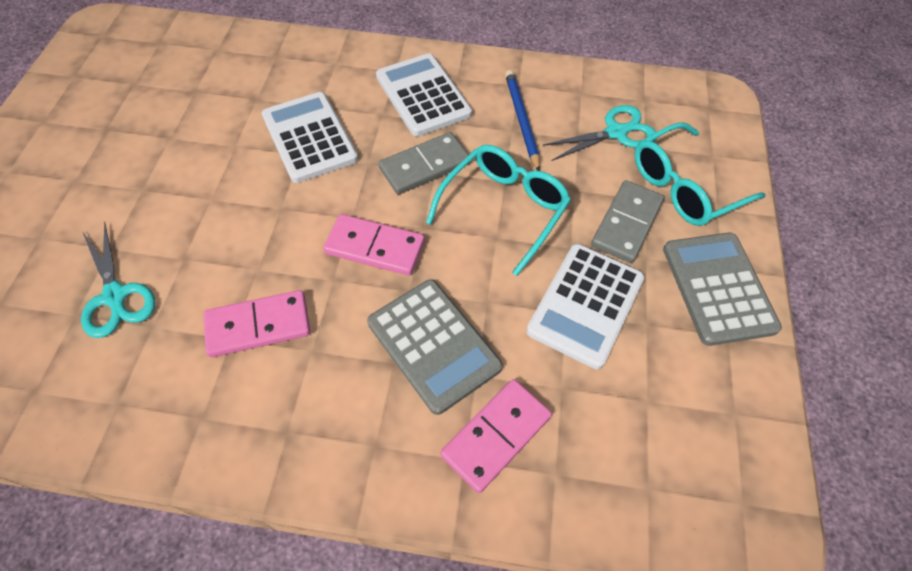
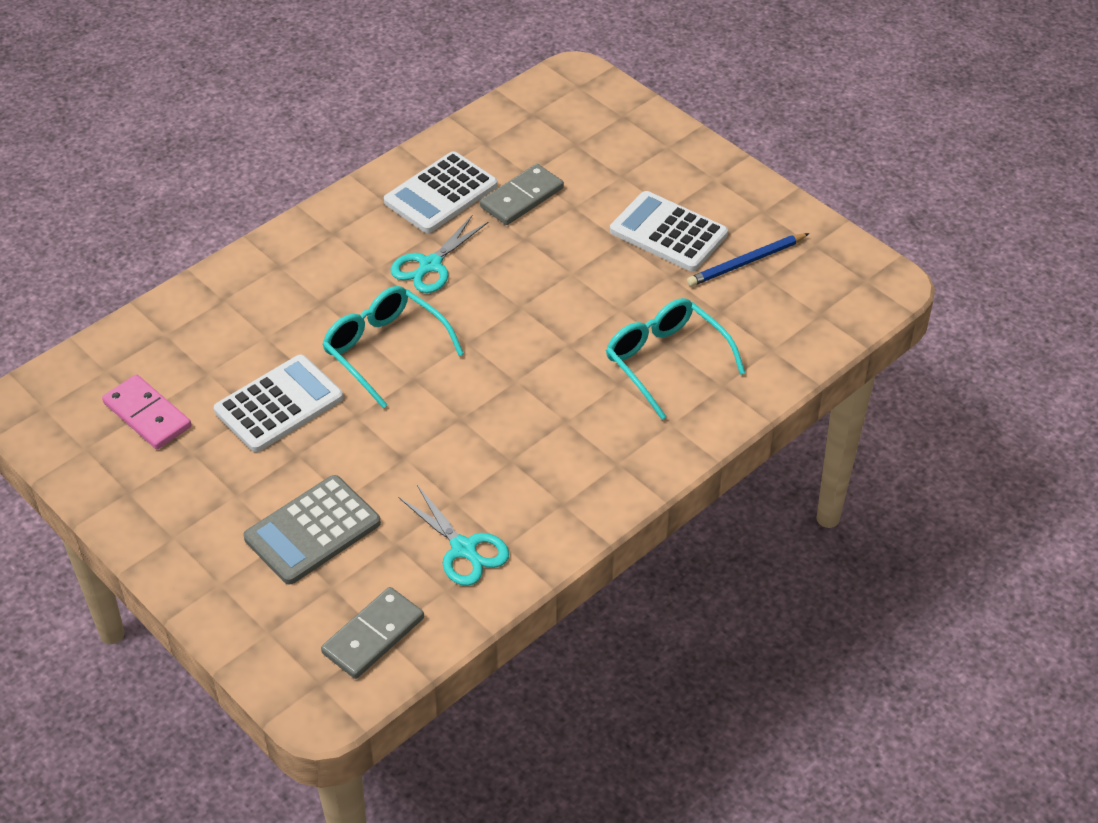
grey calculator: [367,279,503,415] [663,233,782,346] = 2 -> [244,475,381,585] = 1
pink domino: [203,290,310,357] [323,214,425,276] [440,379,552,493] = 3 -> [102,374,192,449] = 1

